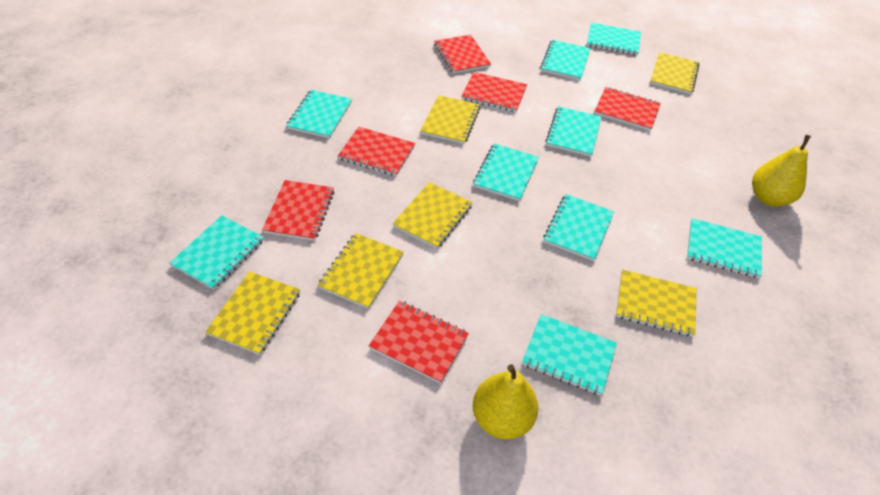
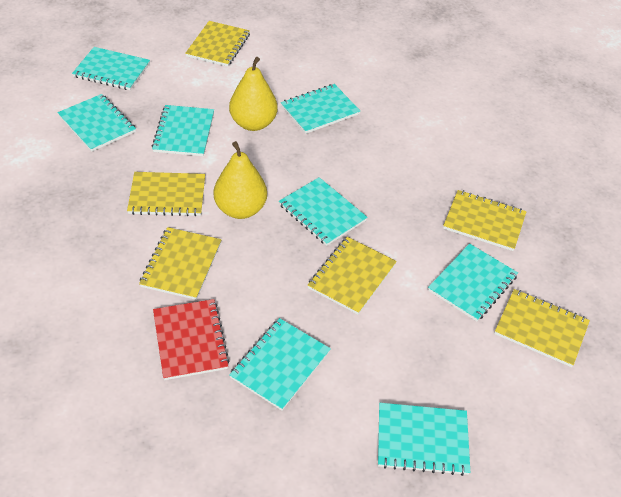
red notebook: [262,180,335,241] [338,127,415,176] [369,301,469,384] [434,35,491,74] [462,72,527,112] [594,87,661,131] = 6 -> [153,299,230,380] = 1
turquoise notebook: [170,215,264,290] [286,90,352,138] [473,143,539,201] [522,314,617,396] [540,40,591,80] [543,194,614,261] [546,106,602,157] [587,23,641,55] [687,218,762,278] = 9 -> [58,94,136,152] [72,47,150,90] [152,105,214,156] [229,318,331,411] [279,177,368,246] [281,84,360,134] [378,403,470,476] [428,244,518,321] = 8

